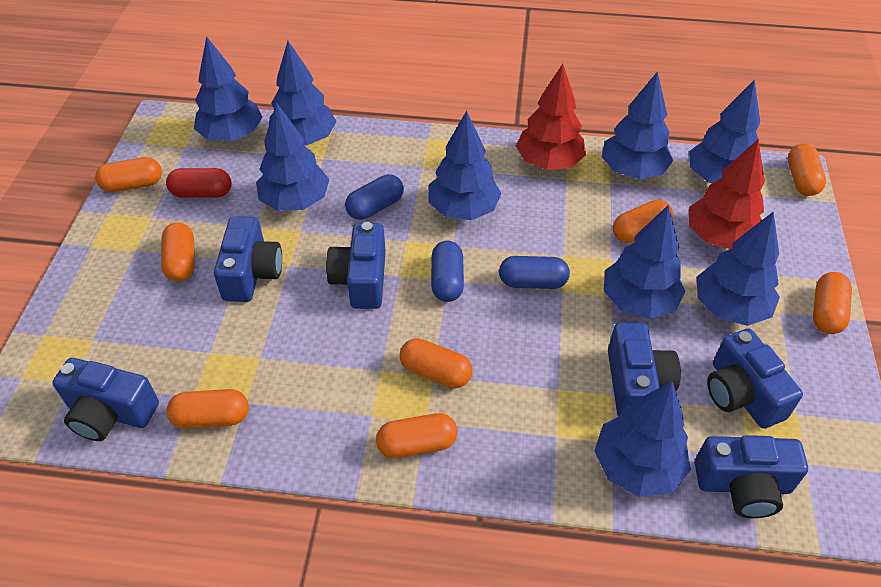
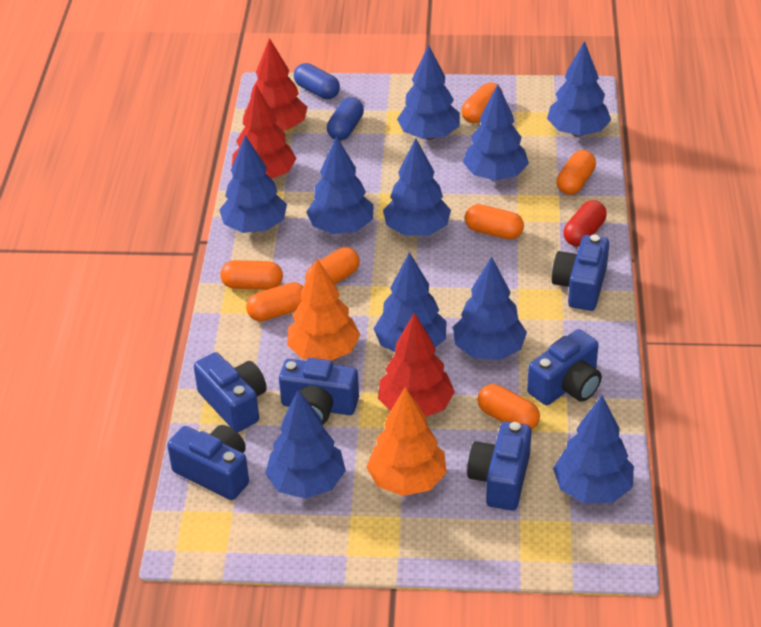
blue capsule: [345,174,404,220] [431,241,464,302] [499,256,570,289] = 3 -> [294,63,340,99] [327,97,364,141] = 2
blue tree: [194,36,262,141] [256,102,330,211] [269,41,337,145] [428,111,502,220] [594,381,691,497] [602,71,673,179] [604,205,686,319] [689,80,760,183] [697,211,780,326] = 9 -> [219,135,287,233] [265,390,346,499] [306,136,374,234] [373,252,447,352] [383,138,451,236] [397,45,460,140] [453,257,527,360] [463,84,529,181] [547,41,611,137] [553,396,634,503] = 10
orange capsule: [95,157,162,192] [161,223,195,282] [166,389,249,429] [376,413,458,458] [400,338,473,388] [613,200,673,243] [788,143,826,196] [813,272,852,334] = 8 -> [221,260,283,290] [246,282,303,321] [305,247,360,284] [462,83,503,123] [465,204,524,240] [477,384,540,430] [556,150,596,195] = 7
orange tree: none = 0 -> [287,259,360,361] [366,387,447,496] = 2
red tree: [516,64,586,170] [689,139,765,249] = 2 -> [232,85,297,179] [245,38,307,131] [378,313,455,417] = 3

